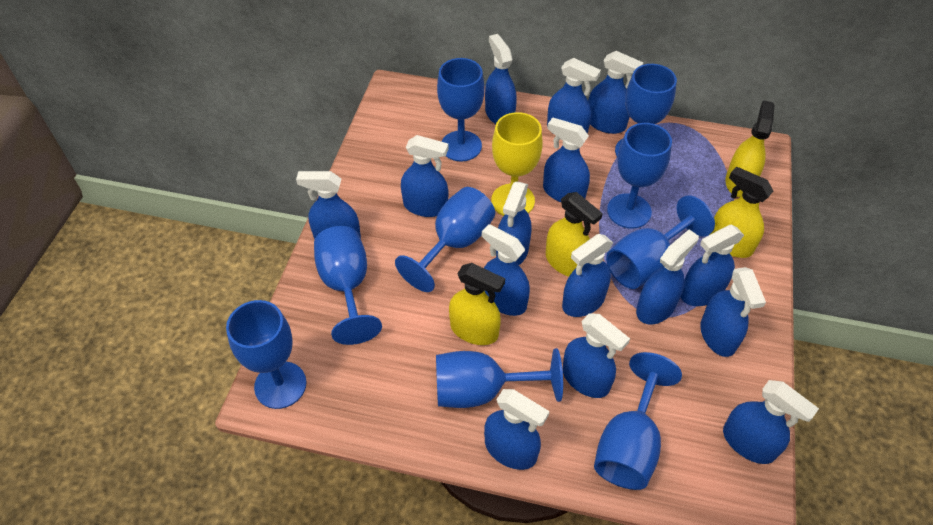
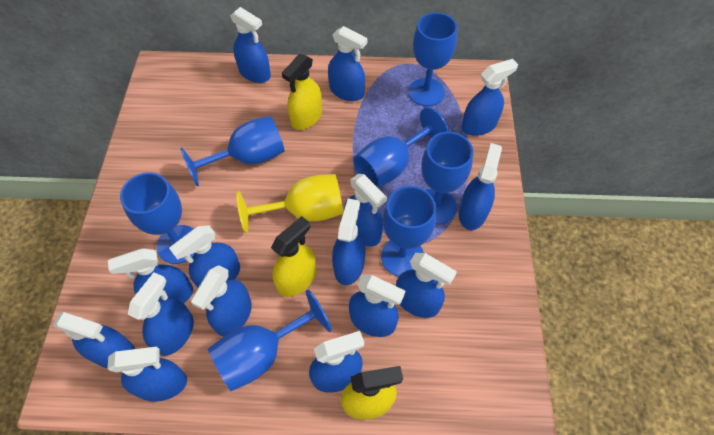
blue goblet: [226,300,306,409] [314,226,382,345] [395,187,495,292] [436,348,563,408] [437,58,485,161] [594,352,682,490] [606,195,715,289] [607,123,672,229] [615,64,677,158] = 9 -> [120,172,195,264] [180,116,285,187] [208,289,332,391] [354,107,449,188] [381,186,436,276] [408,12,457,106] [421,132,473,225] = 7
yellow spray bottle: [449,263,505,345] [546,192,603,277] [710,166,773,258] [725,100,775,197] = 4 -> [271,216,316,297] [282,54,322,130] [341,366,403,420] = 3

